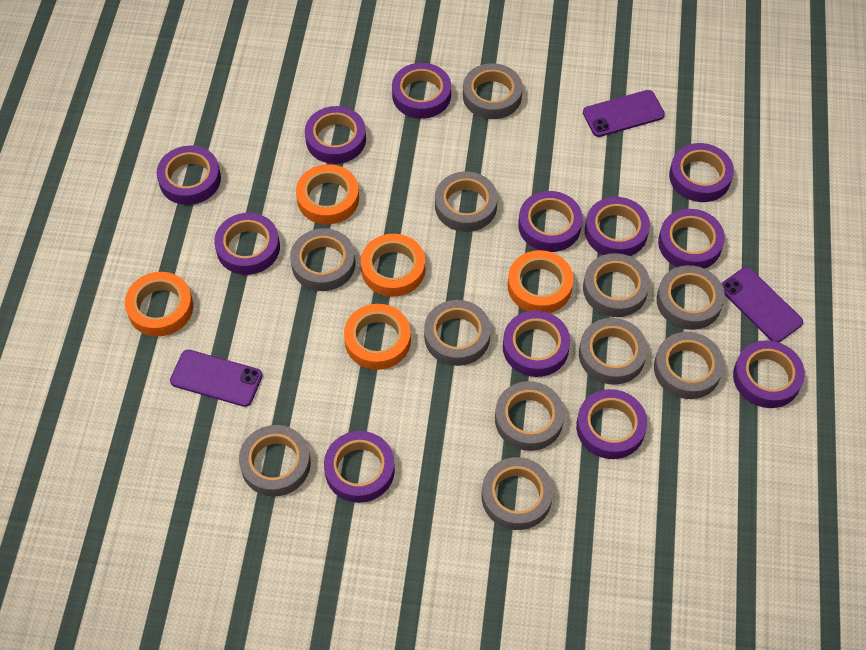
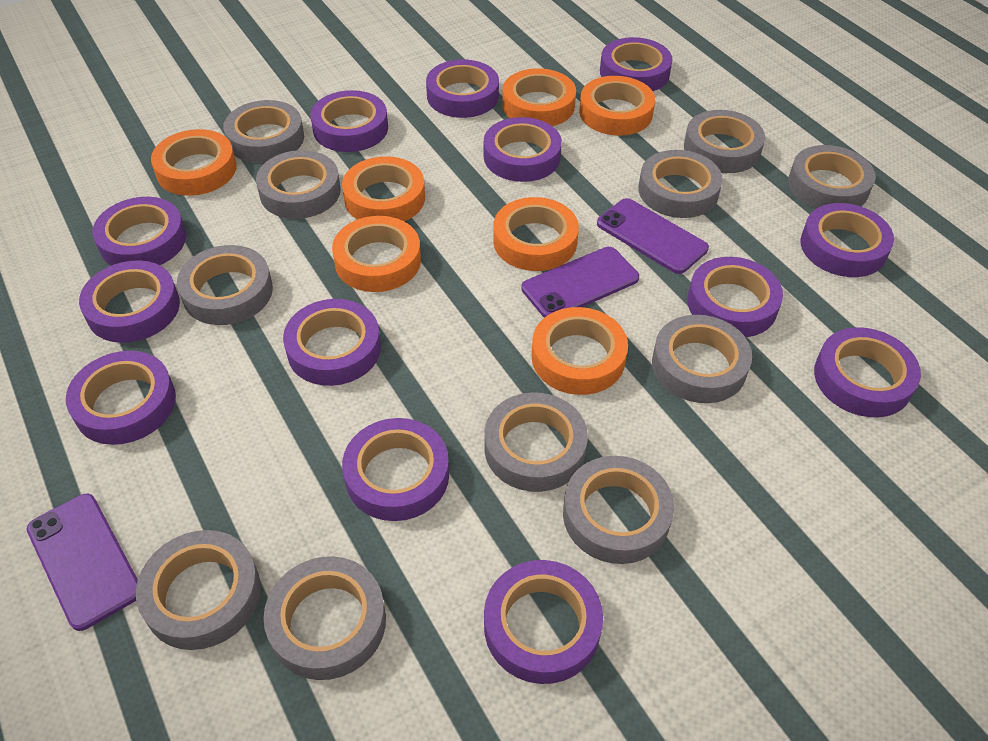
orange tape: [125,272,193,336] [296,164,359,224] [344,304,411,370] [361,234,425,297] [508,250,574,313] = 5 -> [151,129,236,196] [332,216,421,292] [342,156,425,221] [493,197,579,271] [502,68,576,126] [532,307,628,395] [579,76,655,136] = 7
purple tape: [157,146,221,205] [214,213,280,275] [305,106,366,164] [324,431,395,503] [392,63,451,119] [503,310,570,377] [518,191,583,252] [576,389,647,459] [585,197,650,256] [658,209,725,269] [669,143,734,202] [733,340,805,408] = 12 -> [66,351,176,445] [79,260,180,343] [92,197,186,266] [283,299,381,386] [310,90,388,152] [342,418,449,521] [426,60,499,118] [484,117,562,182] [484,560,603,684] [600,37,673,91] [687,257,783,337] [801,203,894,277] [814,327,921,418] = 13

